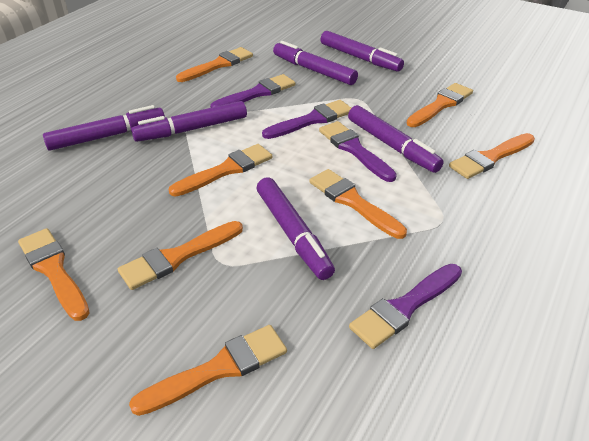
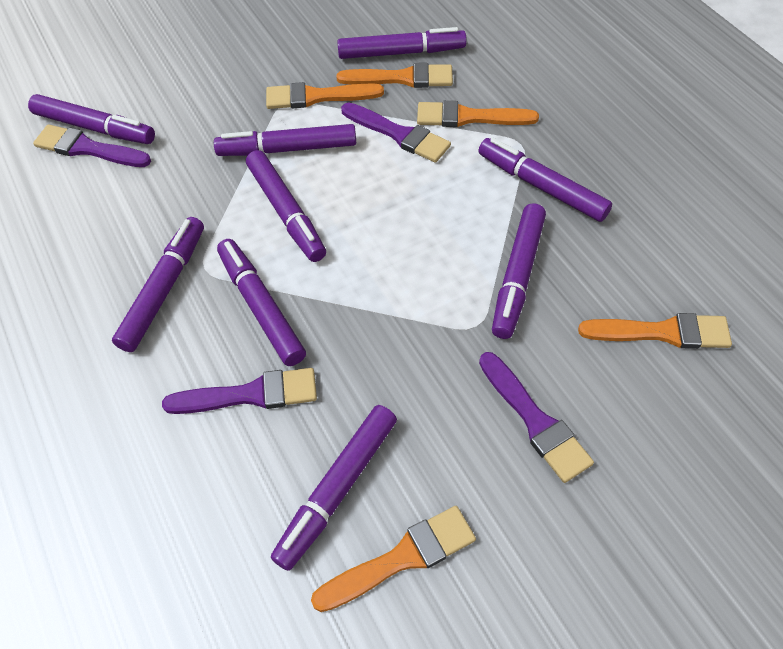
orange brush: [18,228,90,321] [118,221,243,290] [129,325,287,416] [168,144,273,196] [176,47,253,82] [309,169,407,239] [406,83,473,127] [449,133,535,179] = 8 -> [266,82,384,109] [311,506,476,612] [337,63,453,88] [417,101,539,127] [578,313,732,349] = 5
purple marker: [43,105,165,151] [131,101,247,142] [257,177,335,280] [273,41,358,85] [320,31,404,72] [348,105,444,173] = 6 -> [28,94,155,144] [112,217,204,352] [214,124,356,156] [217,239,306,366] [246,150,326,262] [271,405,397,571] [337,27,467,59] [478,138,612,222] [492,203,546,339] = 9

